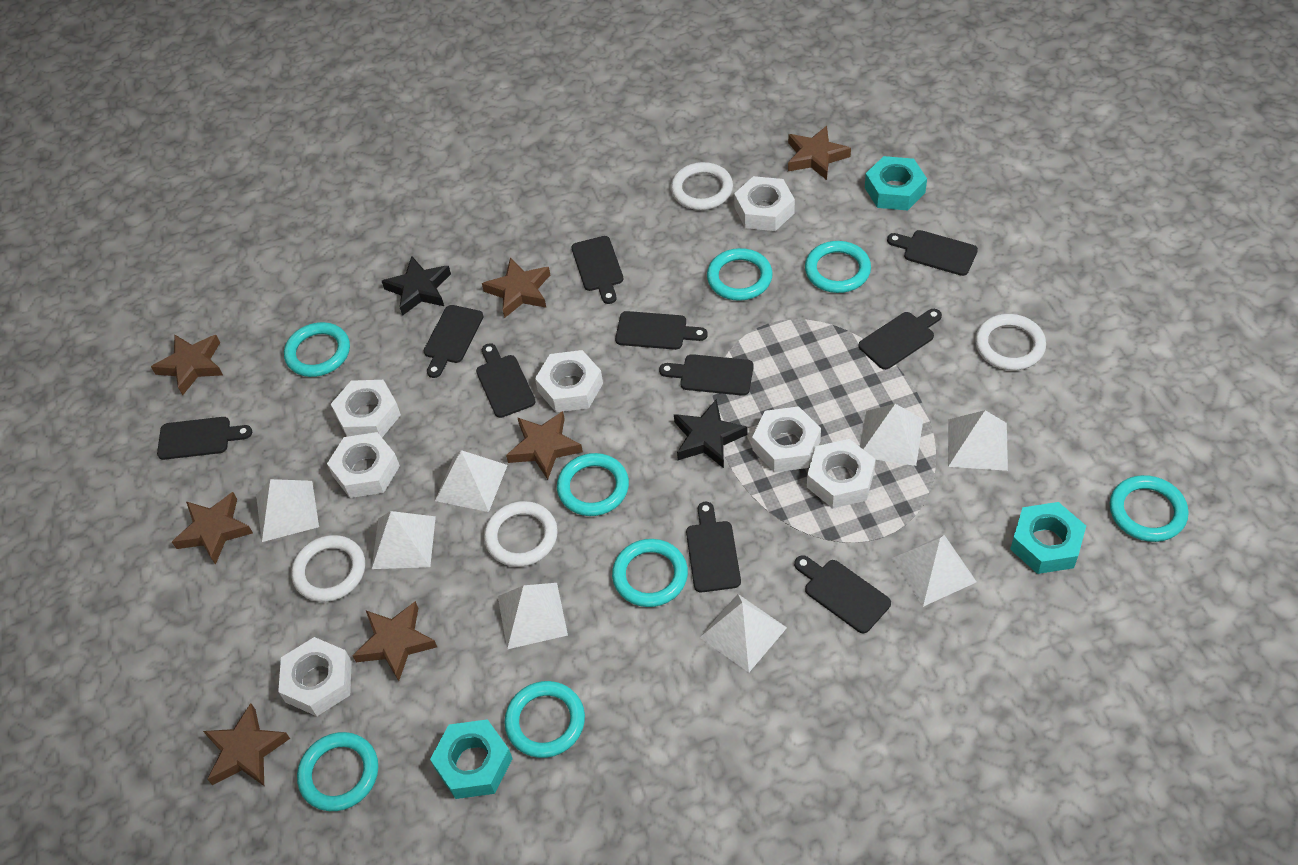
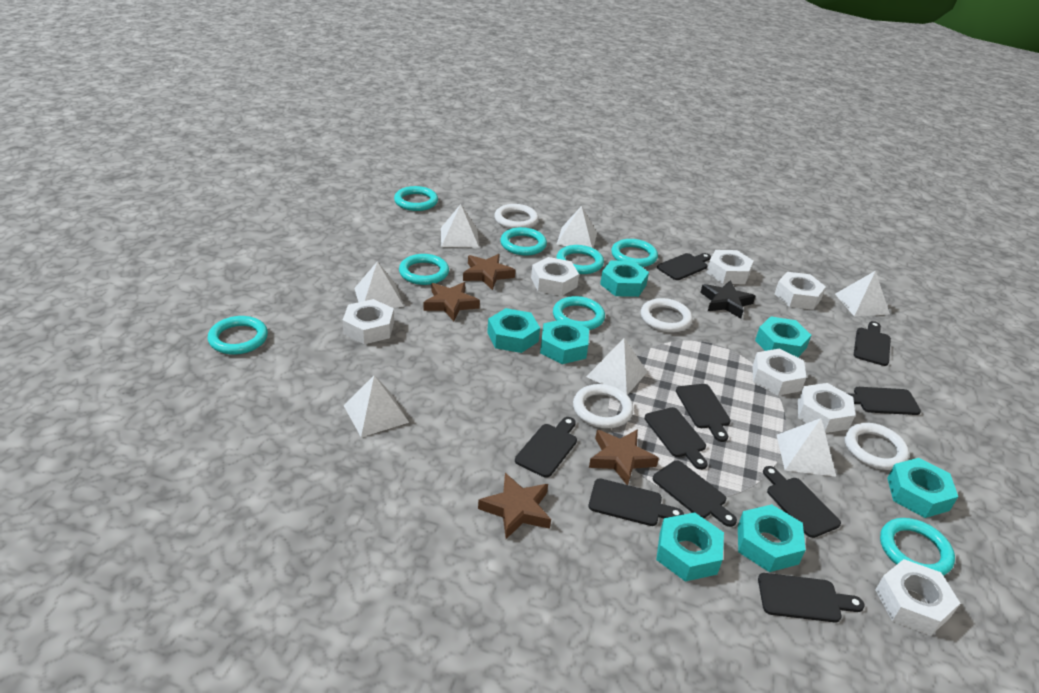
black star: [382,256,451,316] [674,399,748,468] = 2 -> [700,280,755,318] = 1
brown star: [151,335,223,395] [172,492,253,565] [203,703,290,786] [353,601,437,681] [482,258,550,318] [506,411,583,480] [788,126,851,180] = 7 -> [424,282,480,321] [463,254,515,290] [478,473,551,539] [589,429,659,485] = 4
turquoise nut: [430,719,513,799] [865,156,927,210] [1010,502,1086,574] = 3 -> [487,308,540,353] [540,318,589,364] [600,260,649,297] [656,512,724,582] [738,504,806,572] [755,316,811,357] [887,458,958,518] = 7
white pyramid: [256,479,319,542] [372,511,436,569] [435,450,507,512] [498,583,568,649] [699,594,787,673] [860,404,923,466] [892,535,977,607] [948,410,1008,471] = 8 -> [344,375,409,437] [354,261,404,308] [441,204,479,247] [556,206,597,248] [586,338,647,395] [777,418,836,477] [835,271,890,317] = 7

